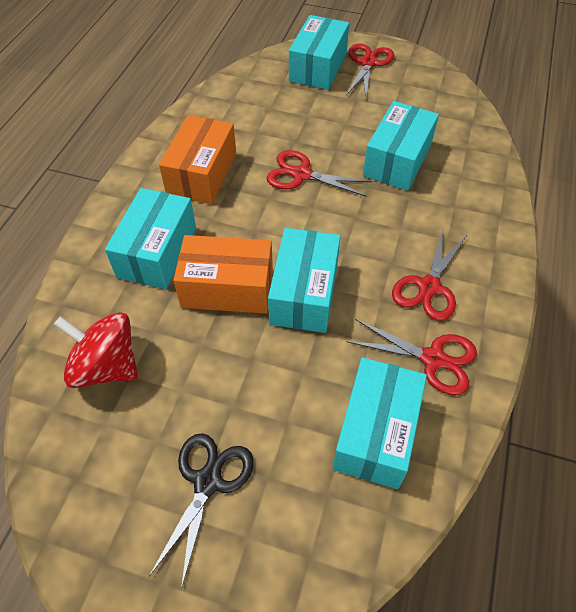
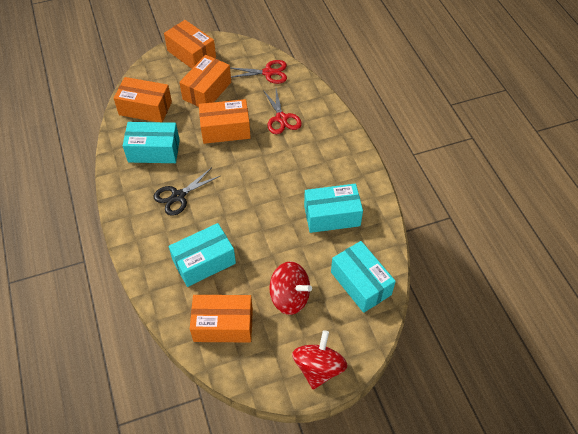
orange box: [159,115,236,204] [173,235,273,314] = 2 -> [114,77,172,122] [164,20,216,69] [179,55,231,107] [190,295,253,342] [199,99,251,144] = 5
red scissors: [267,150,372,197] [346,43,394,97] [347,319,477,395] [392,230,467,321] = 4 -> [230,60,287,84] [263,89,302,134] = 2
red spinning top: [54,312,138,388] = 1 -> [269,261,312,315] [292,330,348,390] = 2
turquoise box: [105,188,196,289] [268,228,341,333] [289,15,349,90] [333,357,427,489] [363,101,439,190] = 5 -> [123,122,180,163] [169,223,236,287] [304,184,363,233] [331,241,396,313] = 4

